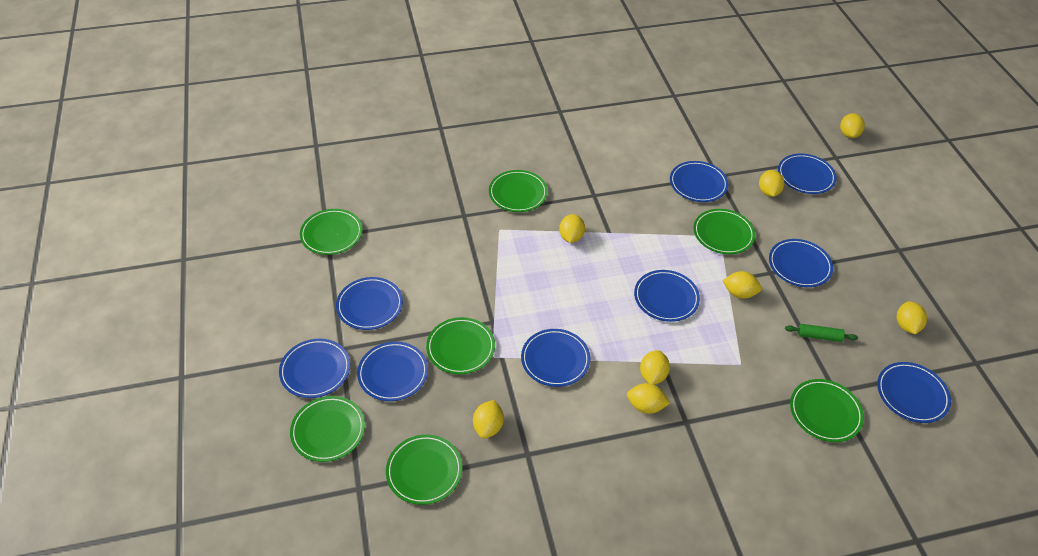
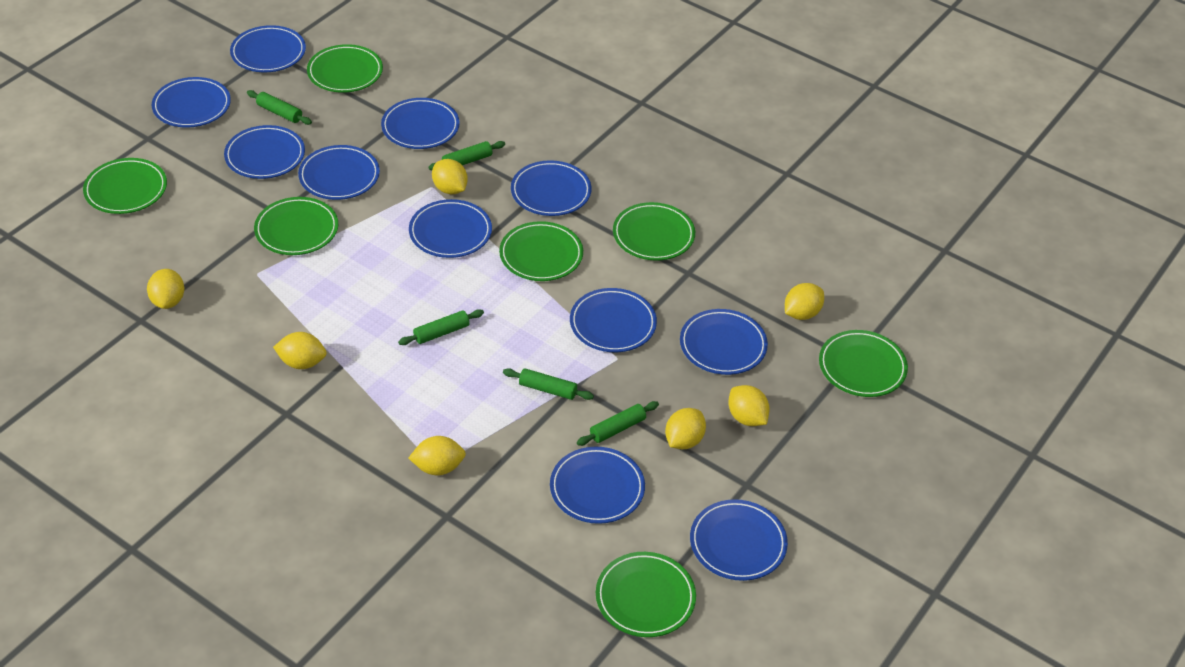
blue plate: [279,339,350,398] [336,277,403,330] [357,341,428,401] [521,329,590,387] [634,270,700,322] [670,161,728,202] [769,239,833,287] [778,154,837,194] [877,362,951,423] = 9 -> [152,77,231,128] [224,125,305,179] [230,25,306,72] [298,145,380,200] [381,98,460,149] [409,199,492,258] [511,160,592,216] [550,447,645,524] [570,288,657,352] [680,309,768,375] [690,499,788,581] = 11
green rolling pin: [785,324,858,342] = 1 -> [247,90,312,125] [398,309,484,345] [428,141,505,170] [503,368,594,400] [577,401,659,446] = 5
yellow lemon: [473,400,504,439] [559,214,585,243] [627,383,670,414] [640,350,670,385] [722,271,762,299] [759,170,784,197] [840,113,865,138] [897,301,927,334] = 8 -> [147,269,185,309] [273,332,327,369] [409,436,466,475] [432,159,468,194] [665,408,706,449] [728,385,770,426] [785,283,824,320] = 7

